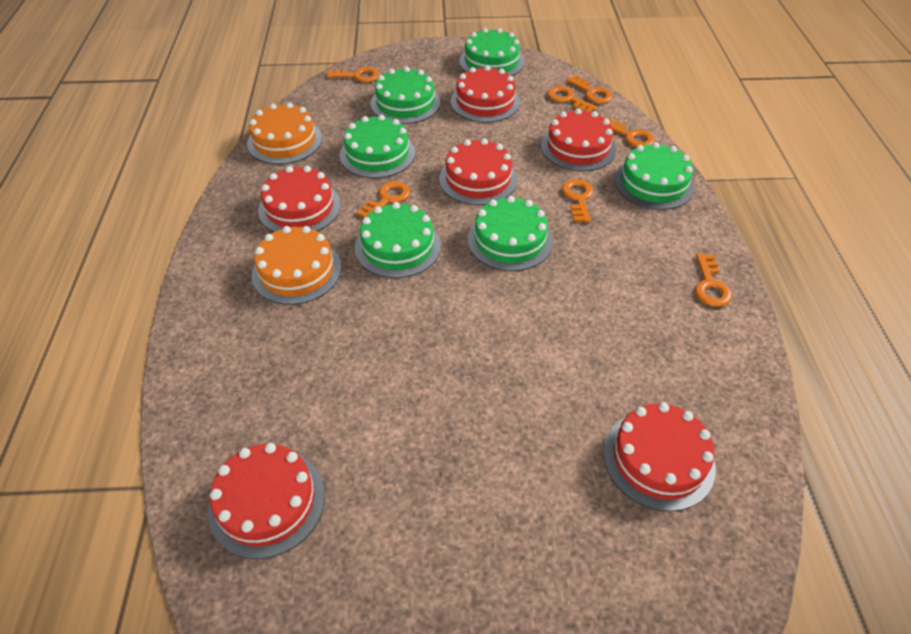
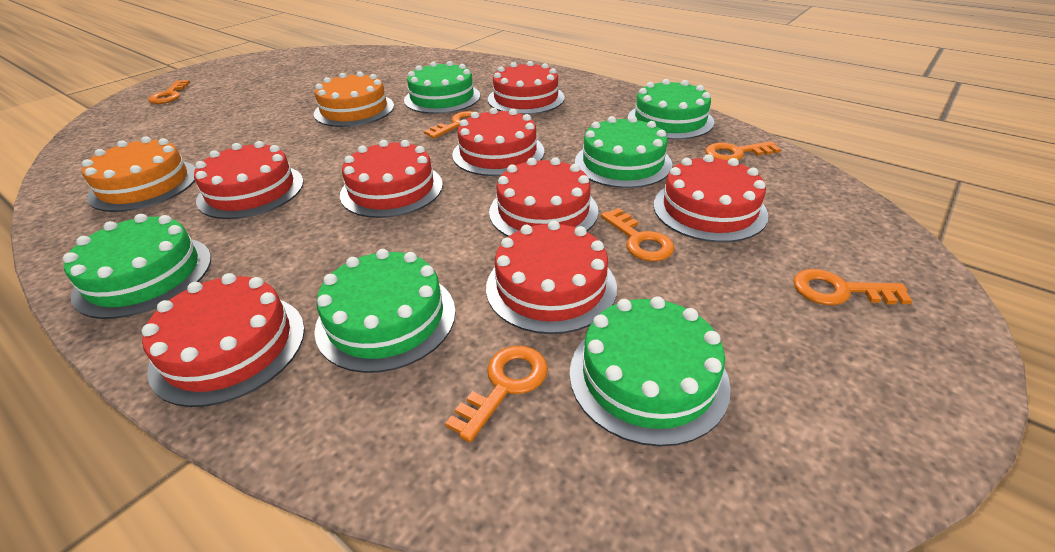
orange key: [327,67,380,82] [357,181,410,218] [547,86,597,112] [562,179,593,223] [566,75,613,104] [608,118,655,147] [695,253,732,307] = 7 -> [148,80,190,104] [424,111,480,139] [445,346,548,442] [601,208,675,261] [705,141,781,161] [793,269,912,305] = 6
red cake: [208,443,325,559] [258,166,341,232] [439,138,518,205] [451,65,520,123] [541,108,616,171] [603,403,716,512] = 6 -> [142,273,305,407] [194,141,304,219] [340,140,443,218] [452,108,544,176] [486,220,617,334] [488,61,565,115] [489,157,598,237] [653,154,768,242] = 8

